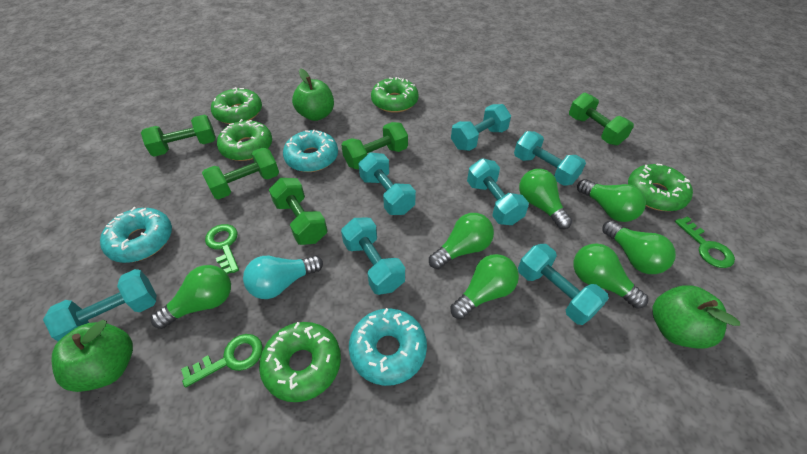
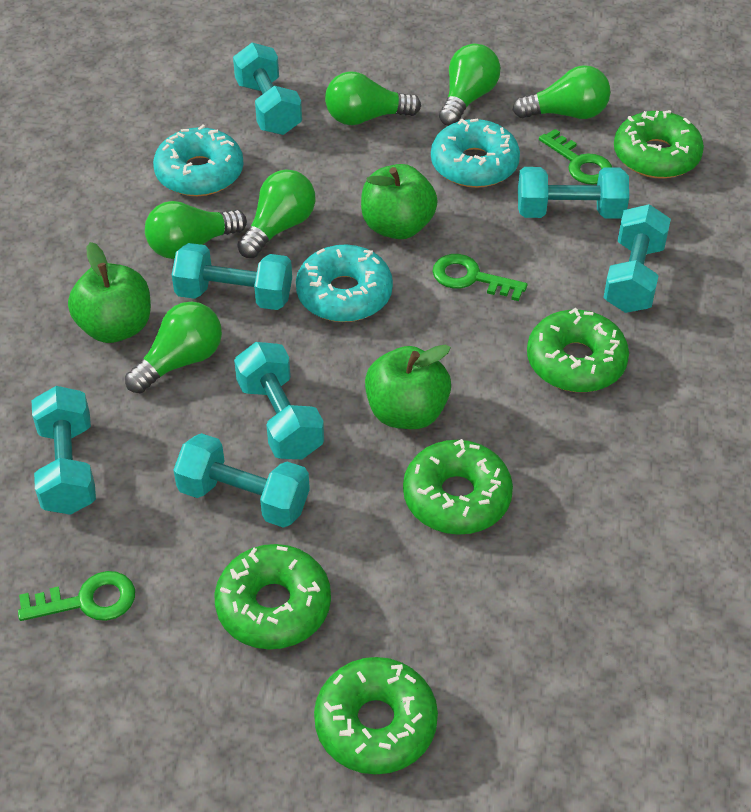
green dumbbell: [141,115,216,157] [202,147,279,199] [269,178,328,245] [341,122,408,170] [569,93,634,145] = 5 -> none = 0
green light bulb: [151,265,231,329] [429,213,494,269] [451,254,519,319] [519,169,572,229] [573,243,648,309] [577,179,646,222] [602,220,676,274] = 7 -> [125,302,222,393] [145,201,247,259] [237,170,315,258] [325,71,421,125] [439,44,501,126] [513,65,610,119] = 6
turquoise light bulb: [243,255,323,299] = 1 -> none = 0

